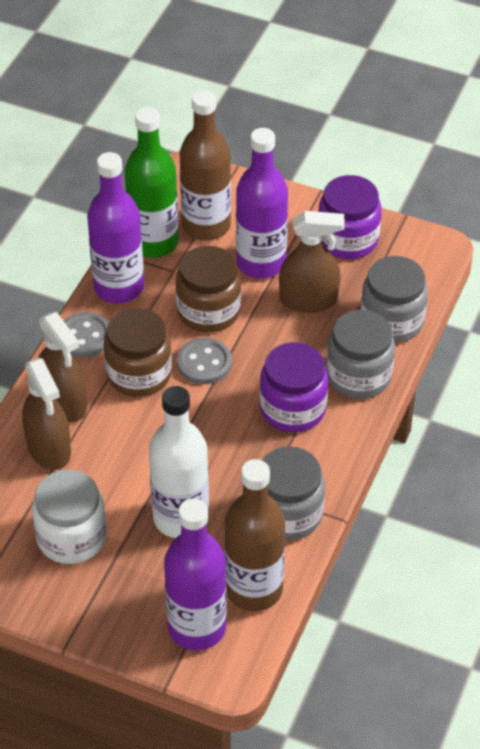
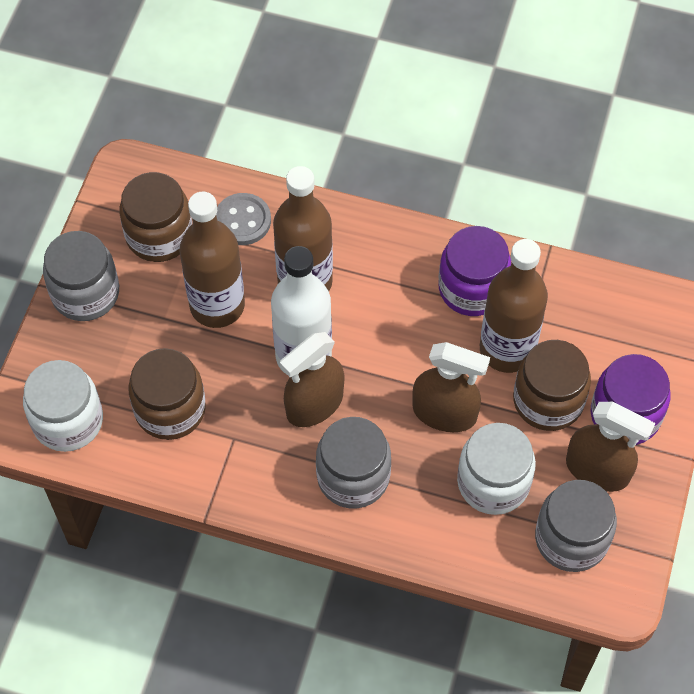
brown bottle: [180,90,231,241] [224,459,285,611] = 2 -> [180,192,245,328] [273,166,333,291] [480,239,548,373] = 3
brown jar: [104,308,172,397] [176,246,241,332] = 2 -> [119,172,192,262] [128,348,206,440] [513,340,591,431] = 3
green bottle: [125,107,179,258] = 1 -> none = 0
grey button: [63,312,109,358] [177,338,232,384] = 2 -> [216,193,271,245] = 1
purple bottle: [87,152,144,303] [164,498,227,650] [236,128,288,279] = 3 -> none = 0
white jar: [32,469,107,564] = 1 -> [23,360,103,452] [457,423,536,515] = 2

